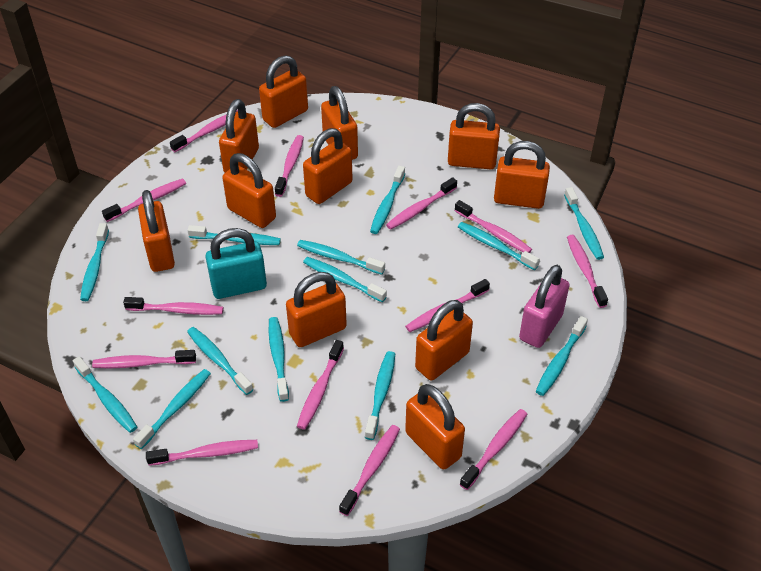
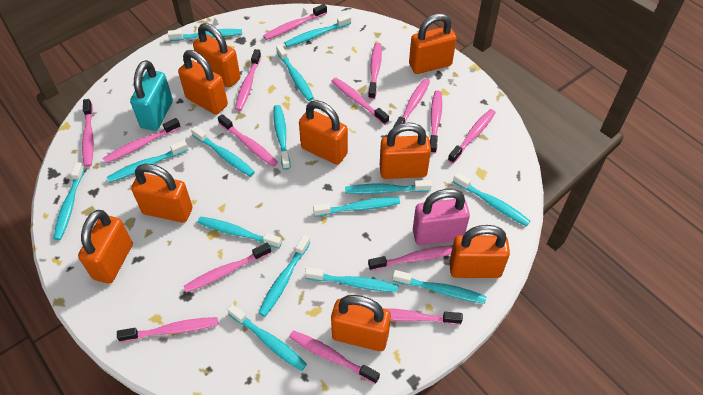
orange padlock: [138,190,175,272] [219,99,259,173] [222,153,276,228] [259,55,308,128] [286,272,347,347] [303,128,353,204] [321,86,358,160] [405,384,465,469] [415,300,473,380] [448,103,500,169] [494,141,550,209] = 11 -> [78,210,133,284] [131,164,193,222] [178,50,228,115] [193,23,240,88] [299,100,348,165] [331,295,391,351] [380,122,431,179] [409,13,457,74] [449,225,510,278] = 9
pink toothbrush: [92,350,196,368] [102,178,186,222] [123,297,223,315] [146,440,258,466] [170,110,238,152] [275,135,304,197] [297,340,344,430] [339,425,400,516] [386,177,457,230] [405,279,490,332] [455,200,532,253] [460,409,527,490] [567,235,608,308] = 13 -> [82,99,94,167] [103,118,181,163] [117,317,218,342] [184,243,271,293] [218,114,278,167] [235,49,261,111] [263,4,327,40] [289,330,380,384] [332,78,389,125] [368,43,382,100] [368,245,453,271] [383,308,463,325] [393,78,430,135] [430,91,442,154] [448,109,496,164] = 15
turquoise toothbrush: [73,356,137,433] [80,223,109,301] [133,369,211,449] [187,225,281,245] [187,327,254,395] [269,317,289,402] [297,240,385,275] [303,257,387,302] [365,351,395,440] [370,166,405,234] [458,222,540,270] [536,316,588,396] [564,187,604,260] = 13 -> [53,162,85,240] [107,140,188,183] [168,29,242,41] [191,126,255,177] [197,216,282,248] [227,304,307,371] [258,235,311,317] [273,105,290,170] [276,45,314,101] [284,14,351,47] [305,267,398,292] [313,197,400,217] [345,180,432,194] [393,270,486,304] [453,172,530,226] = 15

